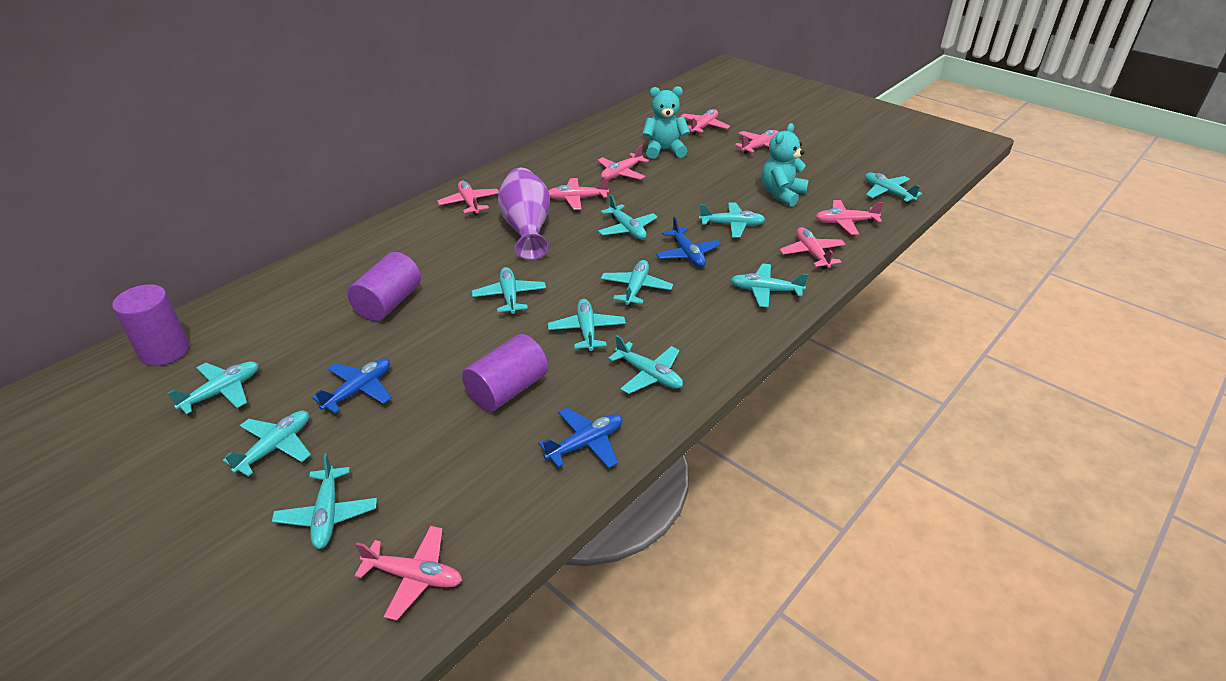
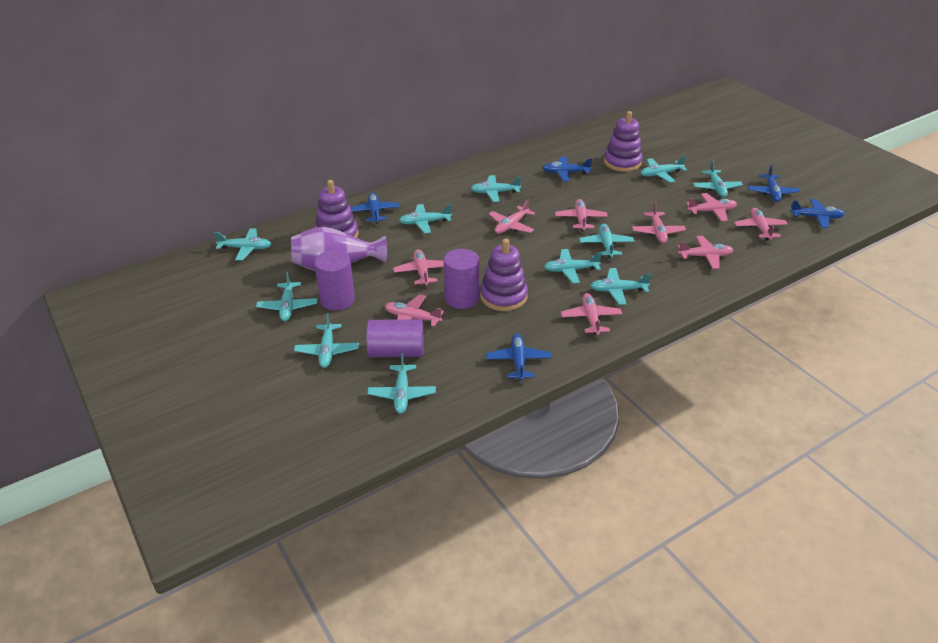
blue plane: [312,358,392,413] [538,408,623,468] [656,217,721,267] = 3 -> [350,193,400,224] [486,334,551,381] [542,156,592,181] [748,165,800,202] [790,199,845,228] = 5
pink plane: [354,526,462,621] [437,181,499,215] [548,178,609,210] [597,145,649,180] [680,109,730,135] [735,130,778,154] [779,227,846,269] [816,200,884,235] = 8 -> [385,294,444,327] [393,249,444,286] [489,199,535,234] [555,199,608,231] [561,293,622,335] [632,202,686,243] [677,236,733,269] [686,193,737,221] [734,208,788,241] = 9
purple stacking toy: none = 0 -> [315,180,358,238] [480,238,528,311] [604,111,642,172] = 3
turquoise teddy bear: [642,86,690,159] [762,123,809,207] = 2 -> none = 0

